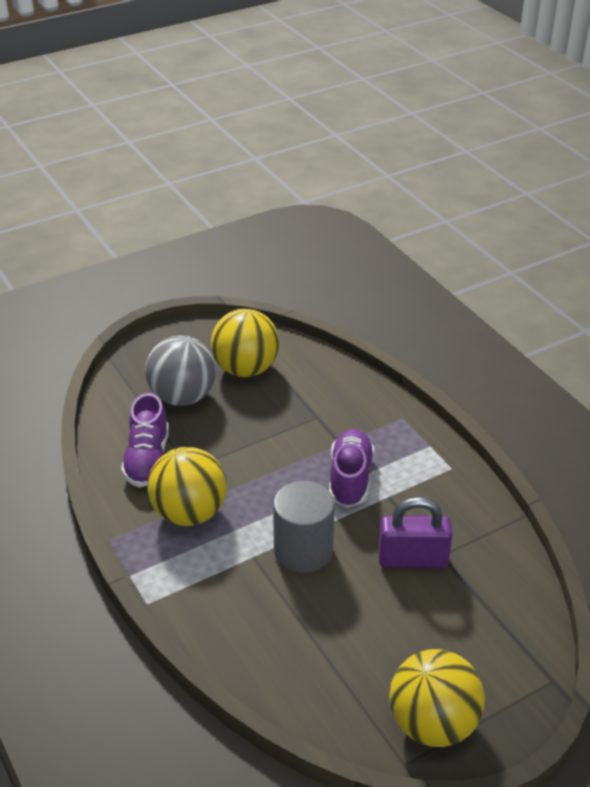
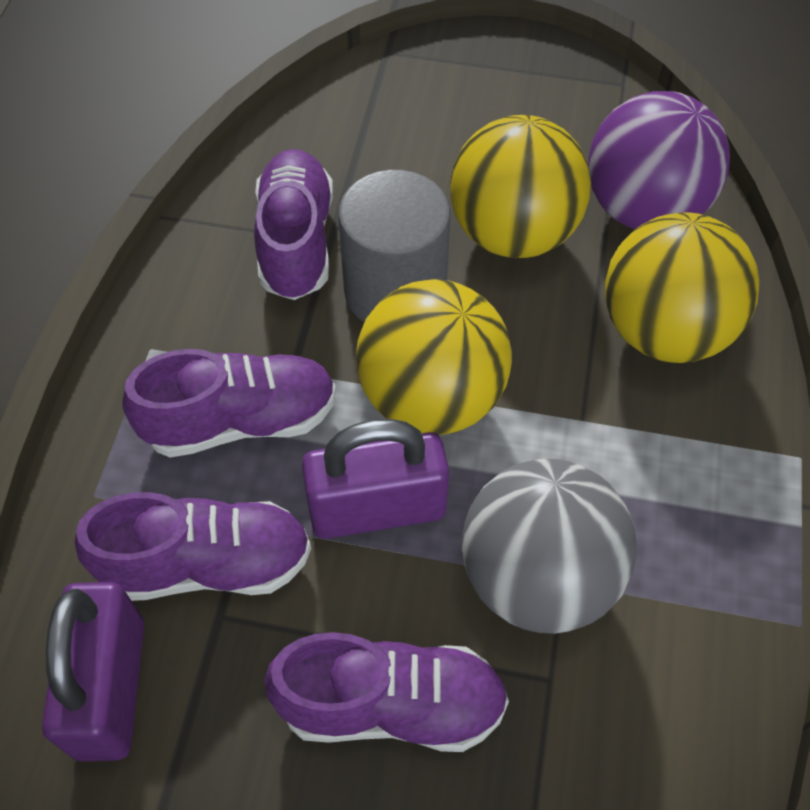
purple ball: none = 0 -> [588,91,730,229] = 1
purple padlock: [378,497,453,568] = 1 -> [42,582,144,761] [302,419,449,539] = 2
purple shoe: [121,393,169,487] [329,429,374,507] = 2 -> [75,492,311,601] [122,349,336,458] [254,149,333,300] [264,632,509,752] = 4

